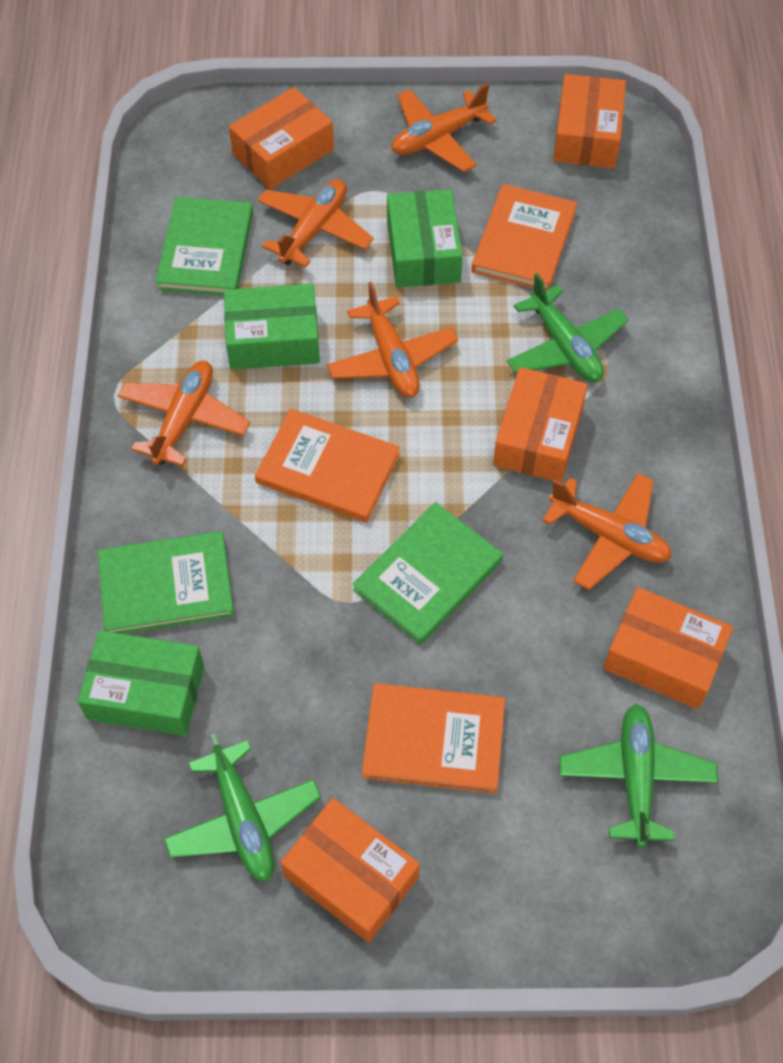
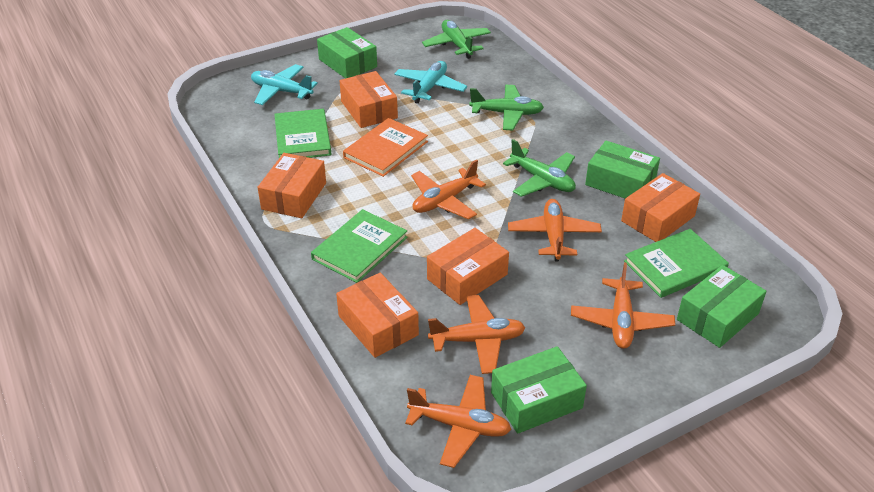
green box: [78,631,204,736] [224,284,320,370] [387,189,463,288] = 3 -> [317,27,377,79] [491,346,587,433] [585,141,660,198] [677,265,766,348] = 4
orange book: [255,409,400,523] [362,683,505,793] [471,184,577,291] = 3 -> [343,118,428,177] = 1
turquoise plane: none = 0 -> [251,64,318,105] [394,61,467,104] = 2

